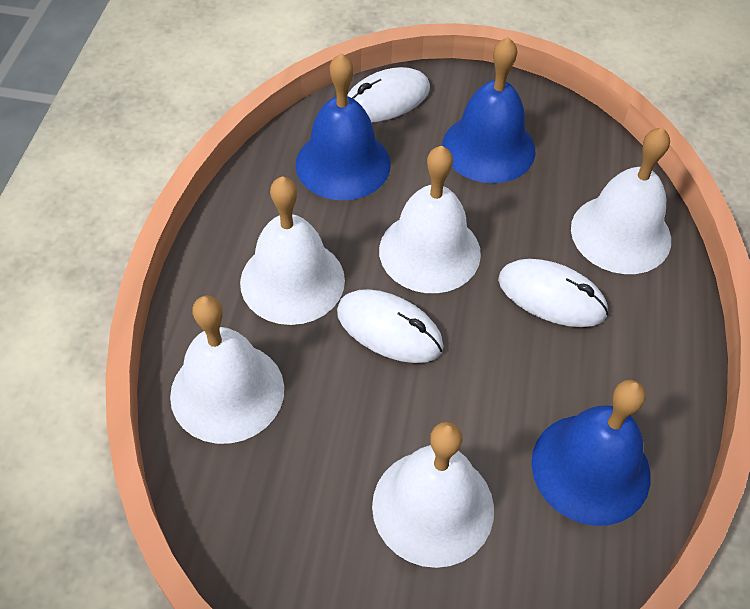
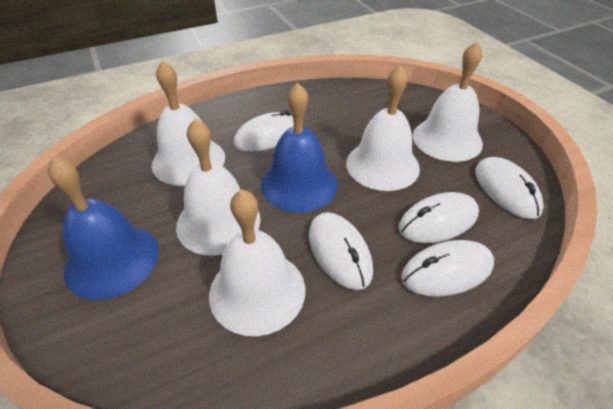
blue bell: [296,53,391,200] [442,37,535,183] [531,380,651,526] = 3 -> [48,157,159,300] [261,82,338,213] = 2
white mouse: [337,289,443,363] [347,67,430,122] [498,259,608,327] = 3 -> [233,110,294,152] [309,212,373,290] [399,192,479,243] [401,240,494,297] [475,157,544,219] = 5

